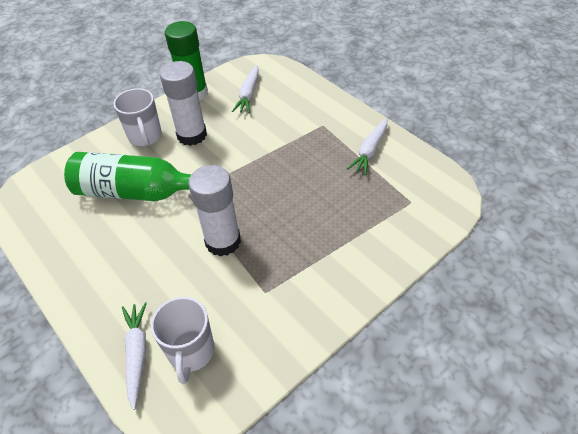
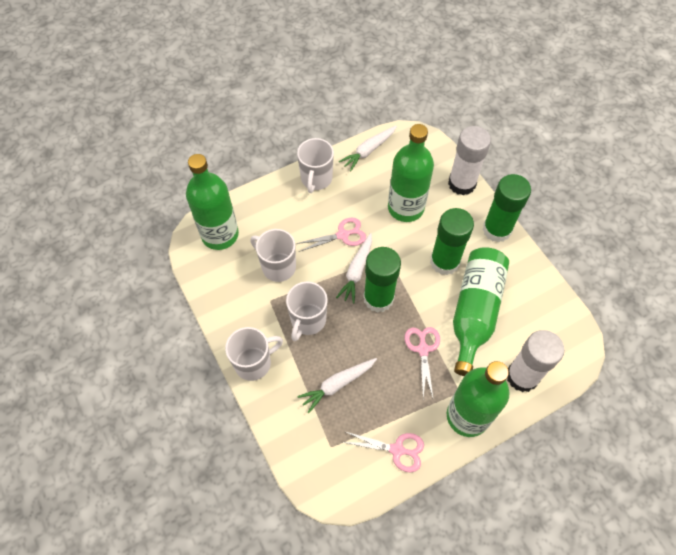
green bottle: [64,152,191,201] = 1 -> [186,154,239,250] [388,124,434,222] [447,361,509,437] [453,247,509,376] = 4
green glue stick: [165,21,208,100] = 1 -> [363,247,401,313] [430,208,474,275] [483,174,531,243] = 3
pink scissors: none = 0 -> [296,218,366,252] [343,431,424,473] [405,327,440,398] = 3
white mug: [114,88,162,146] [151,297,214,384] = 2 -> [225,327,283,381] [250,229,296,282] [286,282,328,341] [297,138,334,193] = 4

